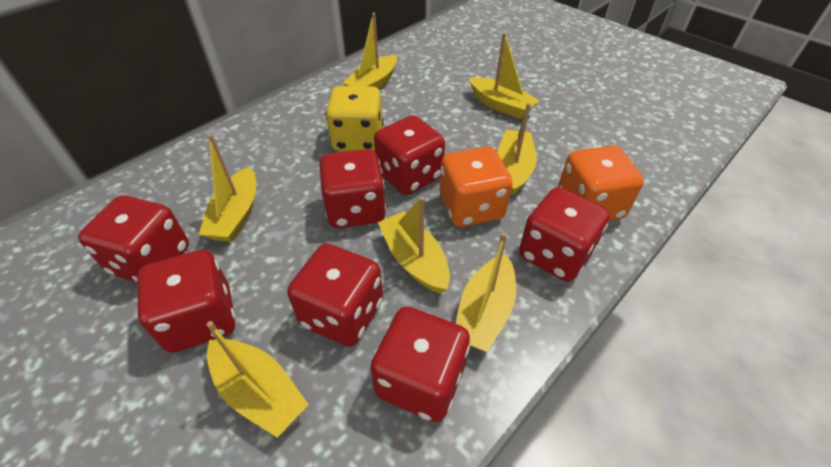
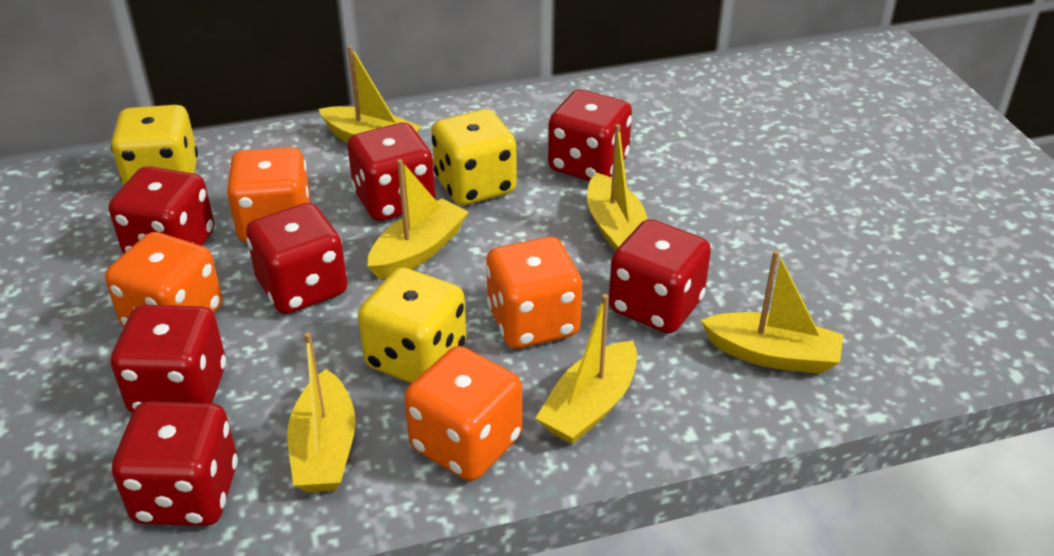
orange dice: [440,147,512,227] [558,146,644,221] = 2 -> [105,232,222,327] [226,147,310,242] [404,346,522,481] [486,237,582,349] = 4
yellow boat: [198,134,256,242] [207,321,309,438] [343,13,397,89] [378,197,450,294] [456,232,516,352] [469,33,540,119] [497,103,537,196] = 7 -> [287,332,356,492] [319,46,421,143] [368,159,468,279] [536,294,637,444] [587,124,648,251] [701,250,843,374] = 6
yellow dice: [326,86,383,151] = 1 -> [111,105,198,186] [358,268,467,383] [432,109,517,205] = 3

